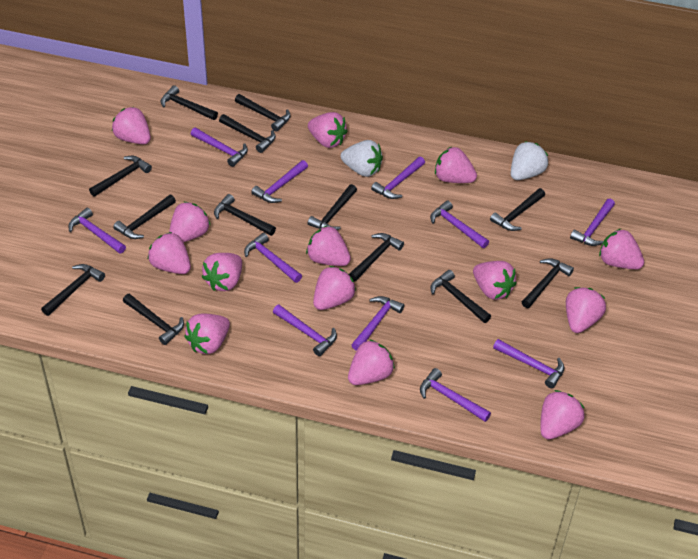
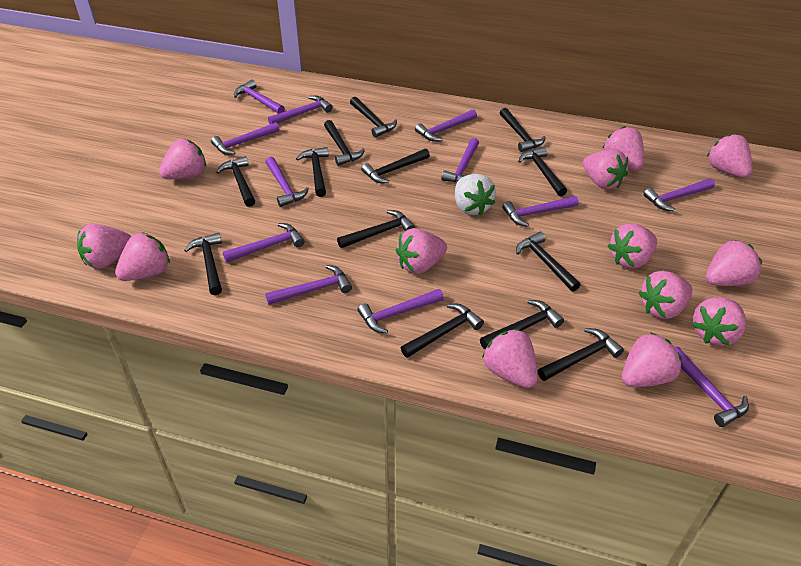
pink strawberry: [112,107,151,144] [148,232,191,274] [169,202,210,242] [184,314,230,354] [202,253,242,291] [306,225,351,266] [308,112,348,148] [313,266,356,310] [348,339,395,385] [435,147,477,183] [473,261,517,300] [540,390,585,440] [566,287,606,333] [599,229,644,269] = 14 -> [77,224,132,269] [115,232,170,281] [159,139,206,179] [396,228,447,274] [482,329,538,388] [583,149,628,190] [602,126,644,170] [608,223,657,269] [622,332,682,387] [638,271,692,319] [692,297,746,346] [706,240,762,286] [707,134,752,178] = 13
purple hammer: [68,207,126,254] [191,128,248,167] [244,233,302,283] [251,160,308,203] [273,305,337,356] [352,296,404,351] [371,157,425,199] [420,368,491,422] [430,201,489,248] [493,339,564,388] [570,199,615,246] = 11 -> [211,122,279,155] [223,223,304,262] [234,80,285,114] [265,157,309,207] [265,265,352,305] [268,96,333,124] [358,289,444,333] [415,109,477,142] [441,138,479,182] [502,196,578,227] [643,178,715,211] [675,347,749,427] = 12
white strawberry: [341,140,383,177] [511,141,548,180] = 2 -> [455,174,496,216] = 1

